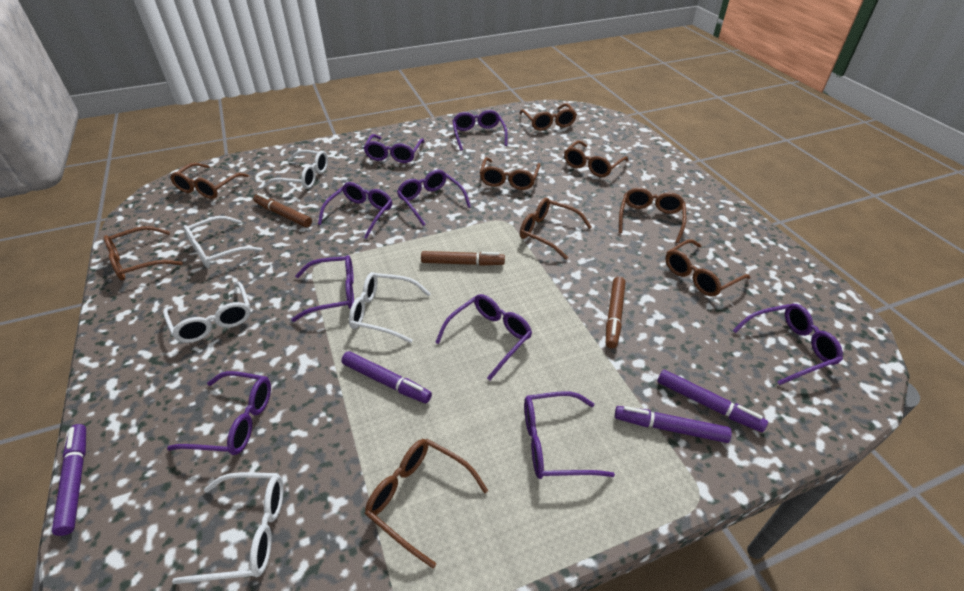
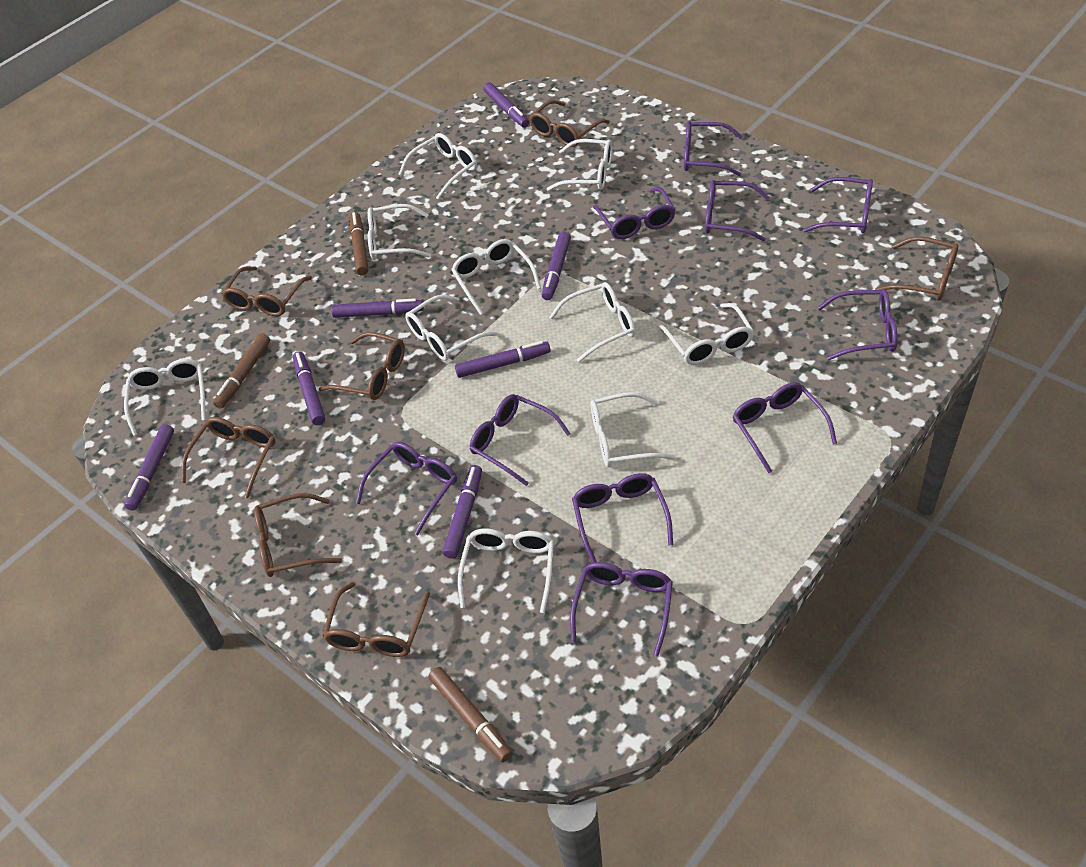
brown glasses: [104,226,183,281] [170,163,249,199] [365,439,488,568] [480,158,541,190] [519,104,577,131] [520,198,592,260] [564,141,629,177] [619,188,686,243] [665,239,751,296] = 9 -> [181,417,276,498] [222,267,312,316] [254,493,342,577] [319,332,405,400] [322,582,430,657] [529,100,610,147] [875,236,958,301] = 7
purple glasses: [167,371,271,455] [291,255,354,322] [318,182,392,239] [364,134,424,163] [397,170,471,226] [435,294,532,380] [452,110,508,150] [524,391,615,479] [732,304,843,385] = 9 -> [356,442,457,535] [470,394,571,486] [570,562,673,657] [572,473,673,563] [593,187,675,239] [684,121,743,176] [705,180,770,242] [732,382,837,473] [803,177,873,233] [817,289,897,360] = 10
purple marker: [52,424,86,536] [341,351,432,403] [615,406,732,443] [657,370,768,432] = 4 -> [125,424,174,511] [293,351,325,425] [331,298,424,318] [443,465,482,559] [455,341,550,378] [483,82,529,128] [542,231,571,300] = 7
white glasses: [163,282,251,343] [172,472,284,584] [183,216,263,268] [264,150,328,189] [349,272,431,343] = 5 -> [124,359,206,436] [368,204,431,260] [399,133,477,200] [405,295,498,361] [451,239,541,315] [458,528,554,613] [547,139,612,191] [550,282,635,363] [590,392,675,467] [659,303,754,365] = 10

